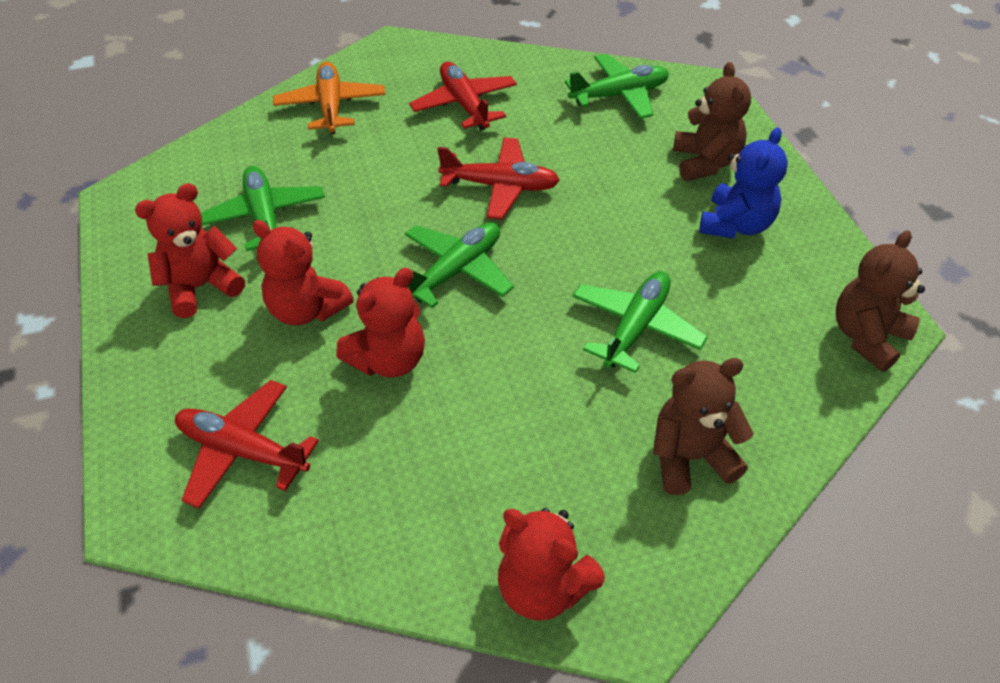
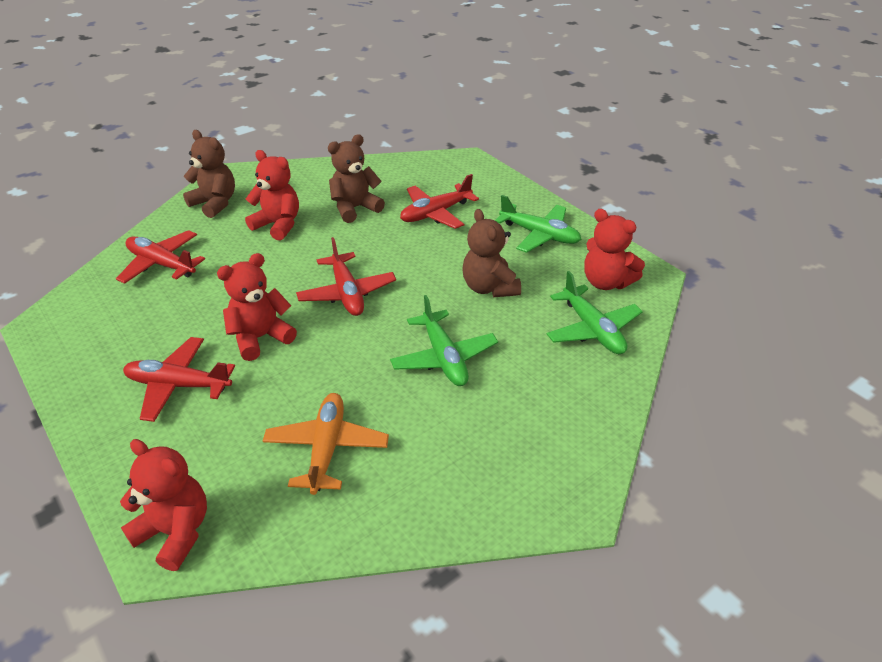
blue teddy bear: [699,127,788,239] = 1 -> none = 0
green plane: [201,166,325,251] [405,222,514,308] [565,54,669,119] [572,271,708,373] = 4 -> [390,295,498,386] [495,195,581,253] [547,271,643,354] = 3
red plane: [175,380,319,509] [409,62,517,130] [437,137,560,219] = 3 -> [116,230,205,284] [123,337,235,422] [296,237,396,316] [400,174,479,229] = 4

